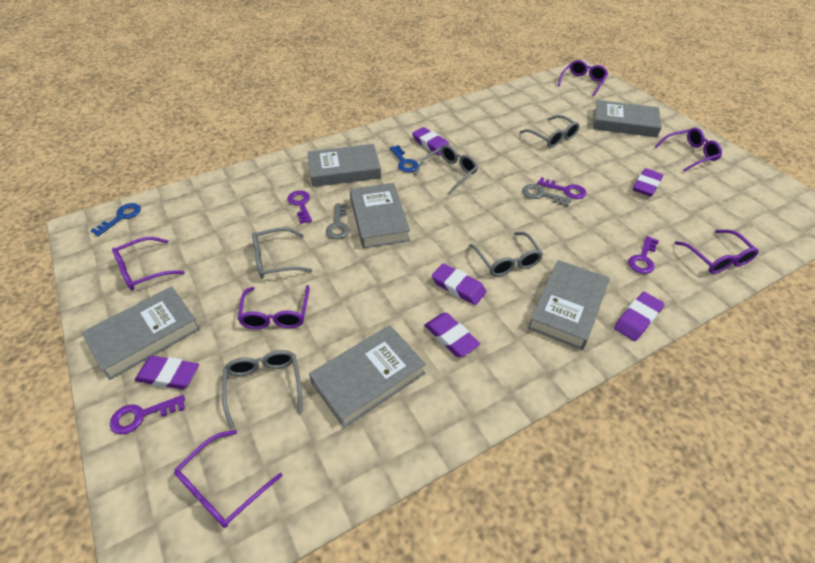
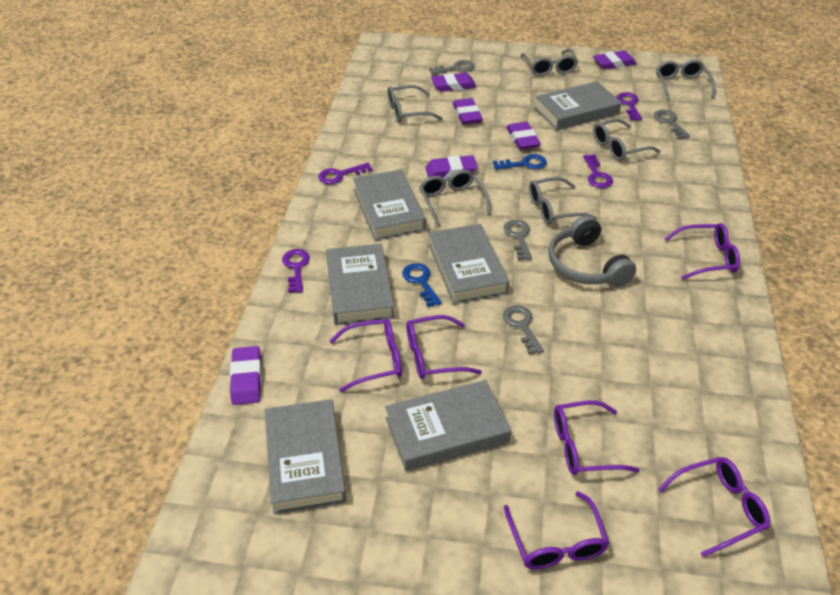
grey glasses: [222,350,302,429] [252,227,312,278] [415,145,478,195] [469,232,543,276] [520,115,580,148] = 5 -> [388,85,443,123] [419,170,491,226] [521,49,578,76] [529,177,597,224] [593,119,660,161] [656,60,715,100] = 6
grey headphones: none = 0 -> [548,215,636,287] = 1
grey key: [326,203,350,239] [522,184,572,207] = 2 -> [429,60,475,75] [503,220,532,260] [503,305,544,355] [654,110,690,139] = 4

